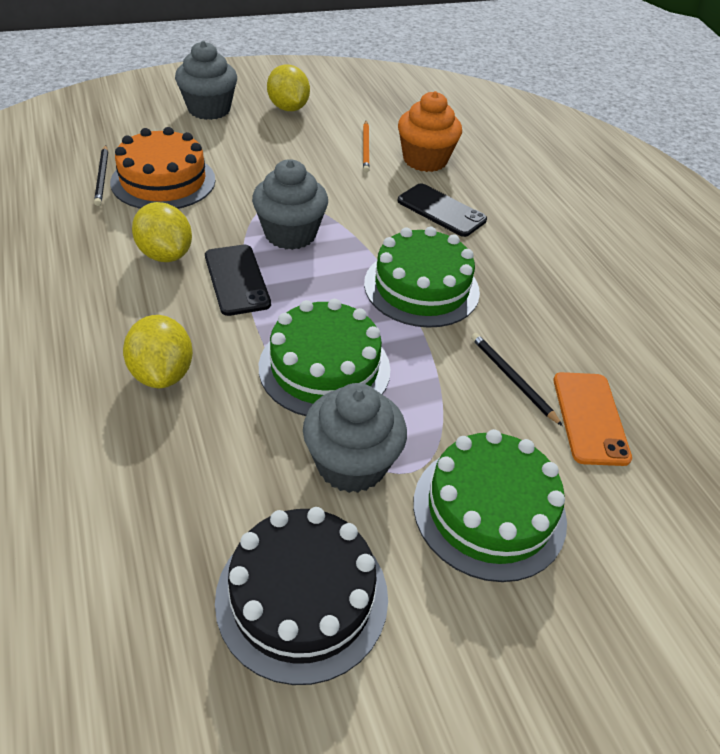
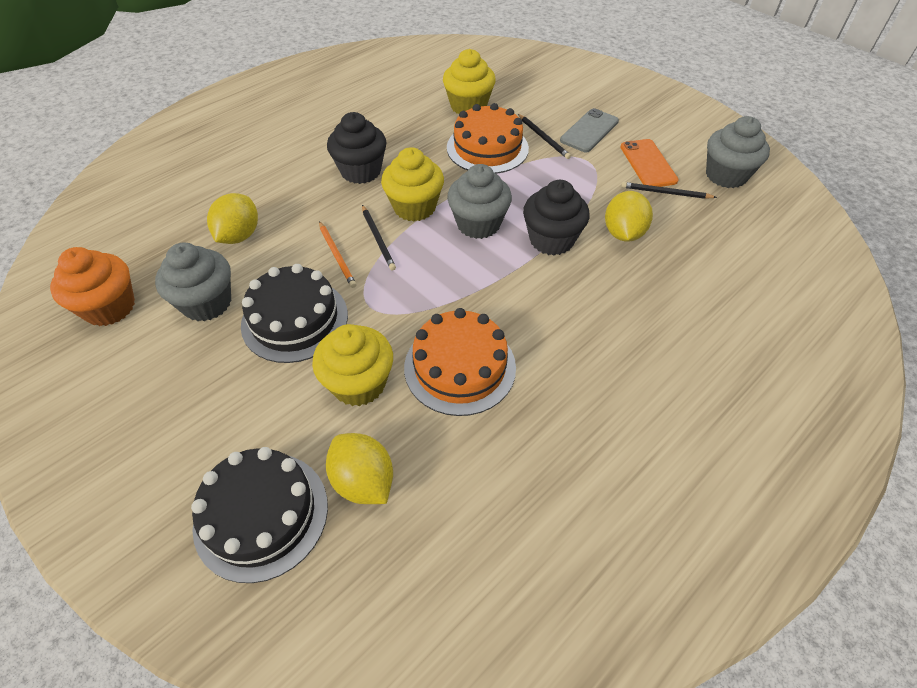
black cake: [215,507,388,685] = 1 -> [191,447,328,583] [241,264,348,363] = 2
black cupcake: none = 0 -> [327,112,387,184] [523,180,589,255] = 2
black pencil: [94,145,108,206] [471,333,563,426] = 2 -> [362,205,396,271] [518,114,571,159] [621,182,717,199] = 3
black phone: [205,245,271,316] [397,184,487,237] = 2 -> none = 0
green cake: [259,299,390,416] [364,226,480,328] [413,429,567,582] = 3 -> none = 0
grey phone: none = 0 -> [560,108,619,152] = 1
orange cake: [110,127,215,209] = 1 -> [404,308,516,416] [447,103,529,174] = 2
yellow cupcake: none = 0 -> [312,324,393,406] [381,147,444,221] [443,49,496,114] = 3

